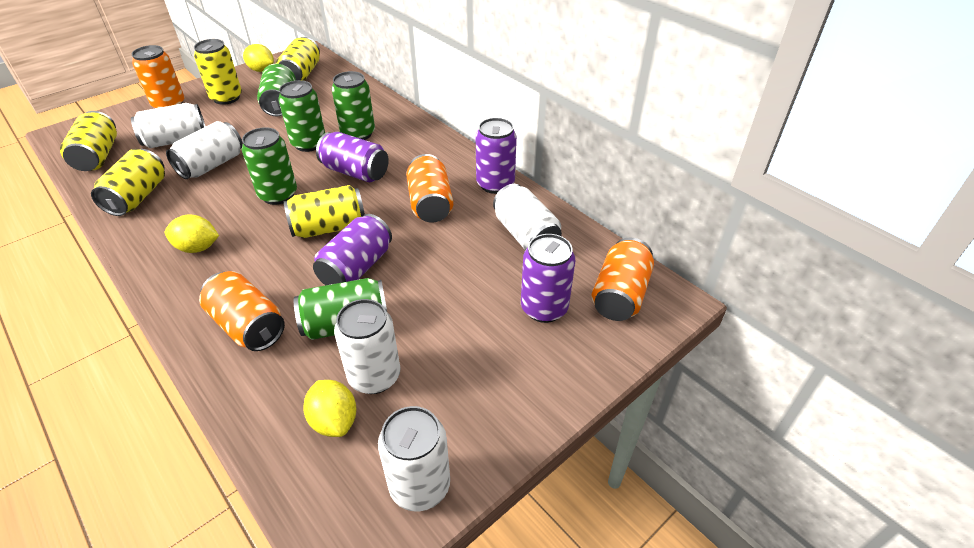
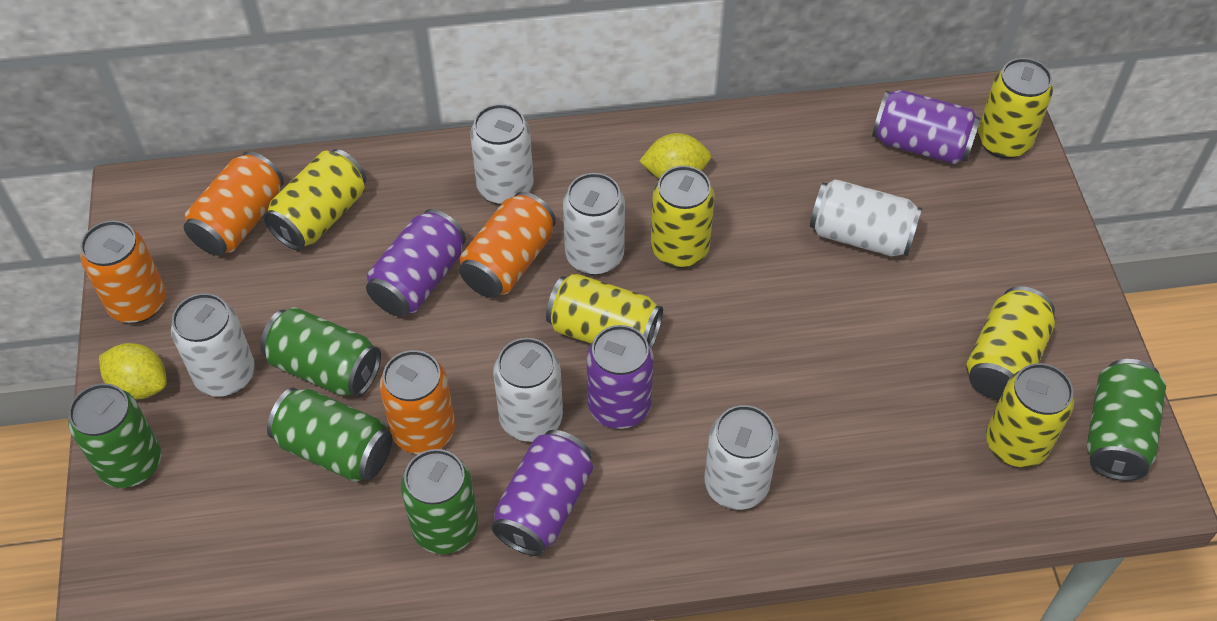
white can: [131,103,206,148] [166,121,243,179] [334,299,400,394] [378,406,450,511] [493,184,562,250] = 5 -> [171,293,255,397] [470,104,534,205] [493,338,563,442] [563,173,625,275] [704,405,779,510] [810,179,922,257] = 6
yellow can: [60,111,117,171] [91,149,165,216] [194,39,242,105] [276,37,320,81] [284,185,365,238] = 5 -> [263,149,366,250] [546,273,663,349] [651,166,715,268] [966,286,1055,400] [978,58,1053,159] [986,363,1074,467] = 6
yellow lemon: [165,215,219,253] [243,44,274,72] [303,380,356,437] = 3 -> [99,343,167,399] [640,133,711,179] = 2

